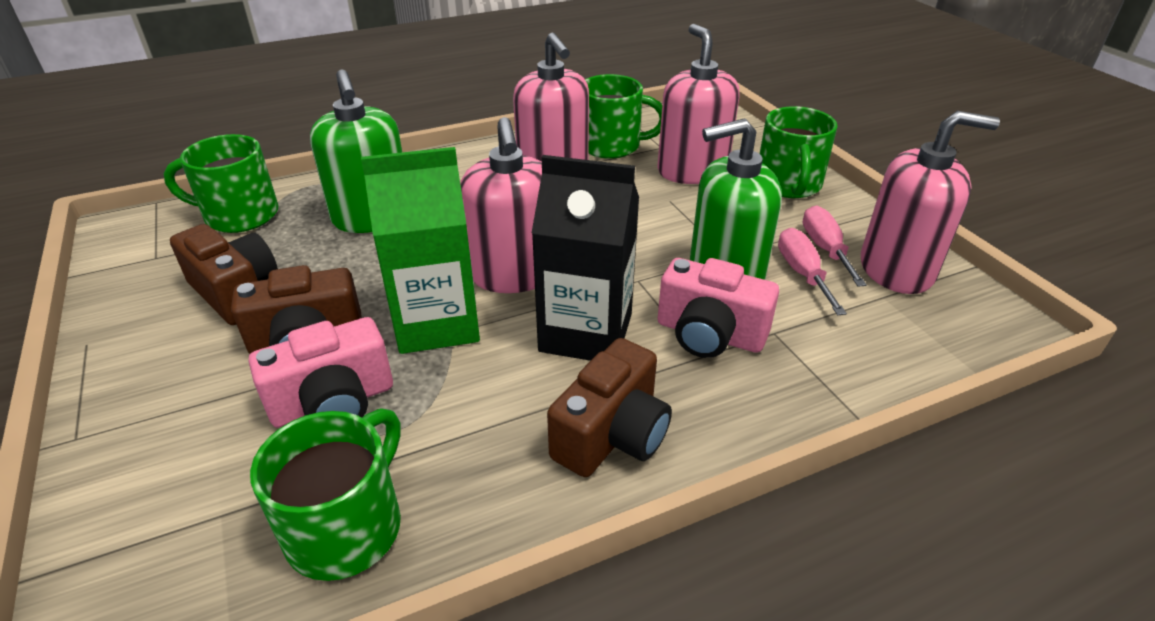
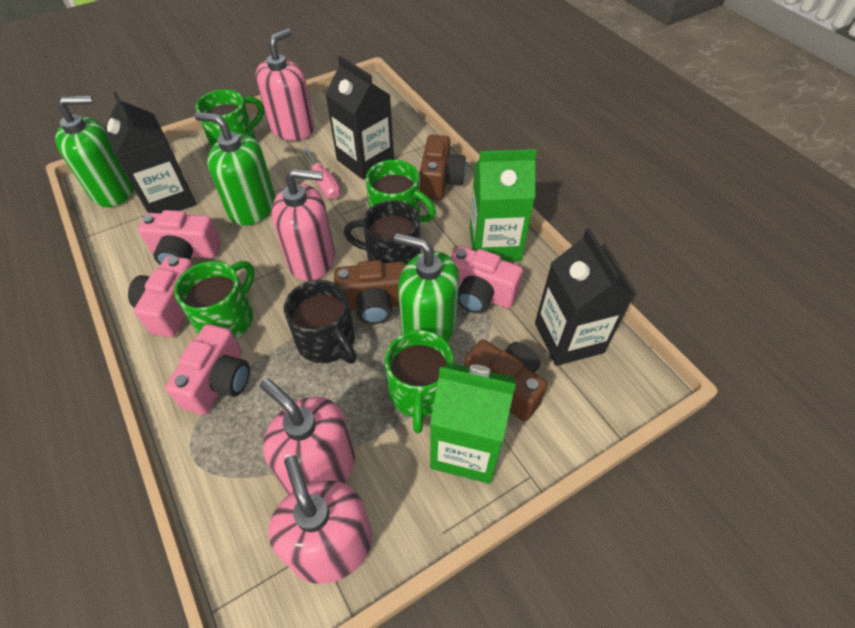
black carton: [532,155,639,361] = 1 -> [104,92,196,213] [325,56,394,179] [535,228,634,366] = 3
black mug: none = 0 -> [284,280,356,363] [344,200,421,265] = 2
green carton: [361,147,480,354] = 1 -> [430,362,516,484] [470,149,537,261] = 2
green soap dispenser: [310,69,402,233] [690,118,782,280] = 2 -> [55,95,134,207] [194,112,276,226] [394,233,459,342] = 3
pink camera: [249,317,393,428] [658,258,779,358] = 2 -> [128,256,194,337] [138,210,221,265] [165,324,250,415] [450,246,523,313] = 4
pink screwdriver: [778,228,847,315] [803,206,867,287] = 2 -> [303,148,340,199] = 1

